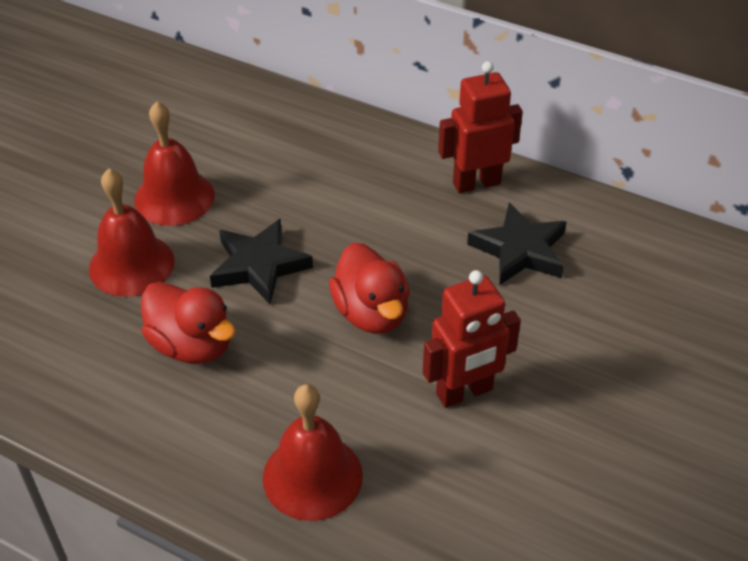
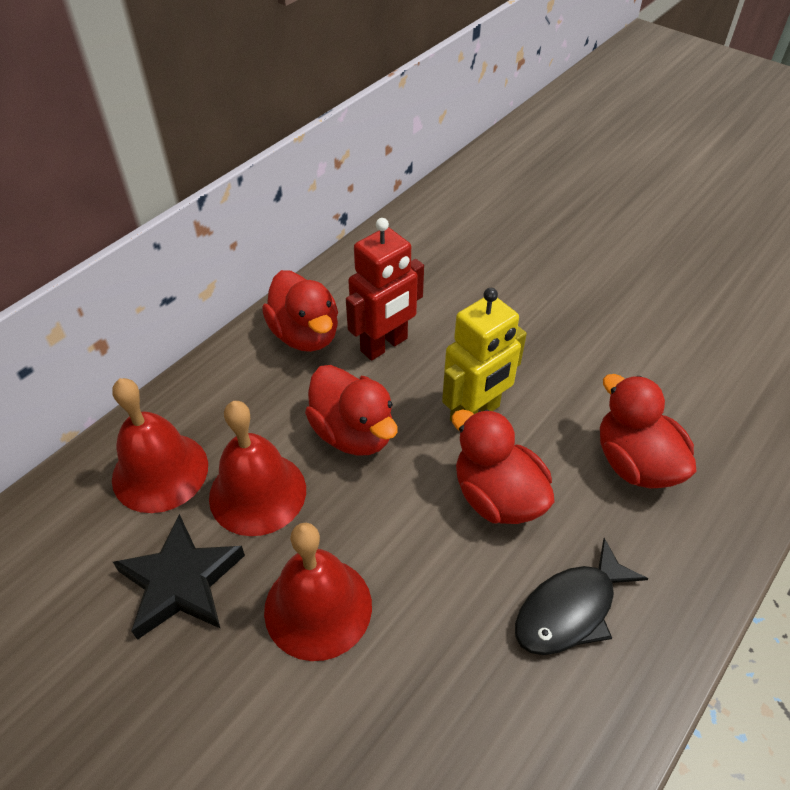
black fish: none = 0 -> [515,538,648,655] = 1
black star: [210,219,313,304] [467,202,567,285] = 2 -> [113,514,245,640] = 1
red duck: [141,282,236,364] [329,242,410,334] = 2 -> [262,270,338,352] [305,365,397,456] [452,409,555,524] [600,374,697,489] = 4
red robot: [423,270,521,408] [438,61,523,193] = 2 -> [346,218,424,361] = 1
yellow robot: none = 0 -> [442,288,527,422] = 1

